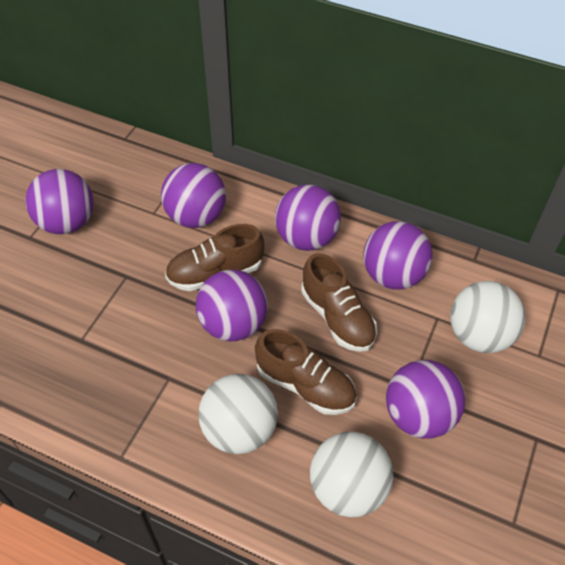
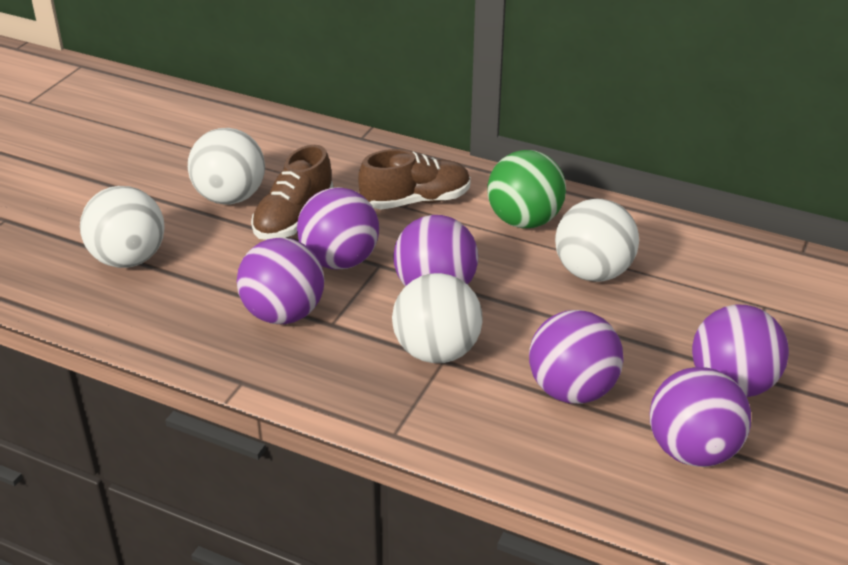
brown shoe: [165,224,265,291] [255,329,356,415] [301,253,377,352] = 3 -> [251,145,333,240] [358,149,471,209] = 2
green ball: none = 0 -> [487,150,566,228] = 1
white ball: [198,374,278,454] [310,432,393,517] [450,281,526,353] = 3 -> [80,186,165,268] [188,128,265,205] [392,273,483,363] [555,198,639,282] = 4

